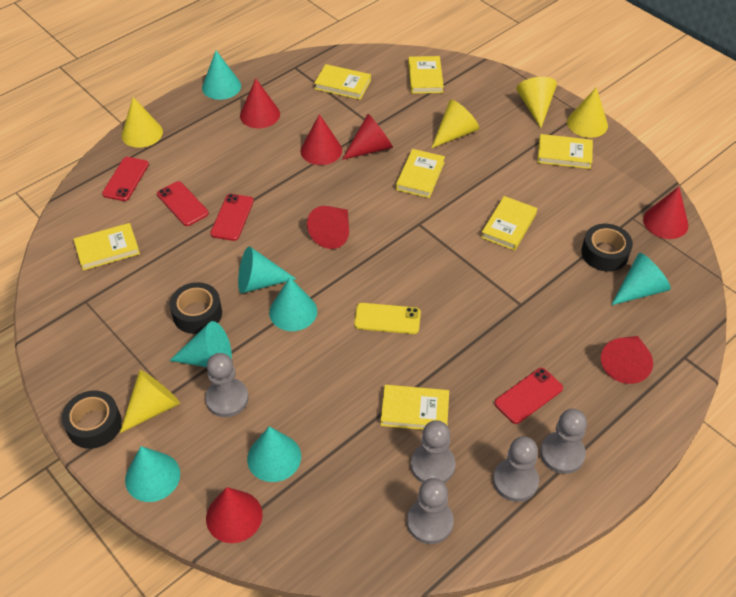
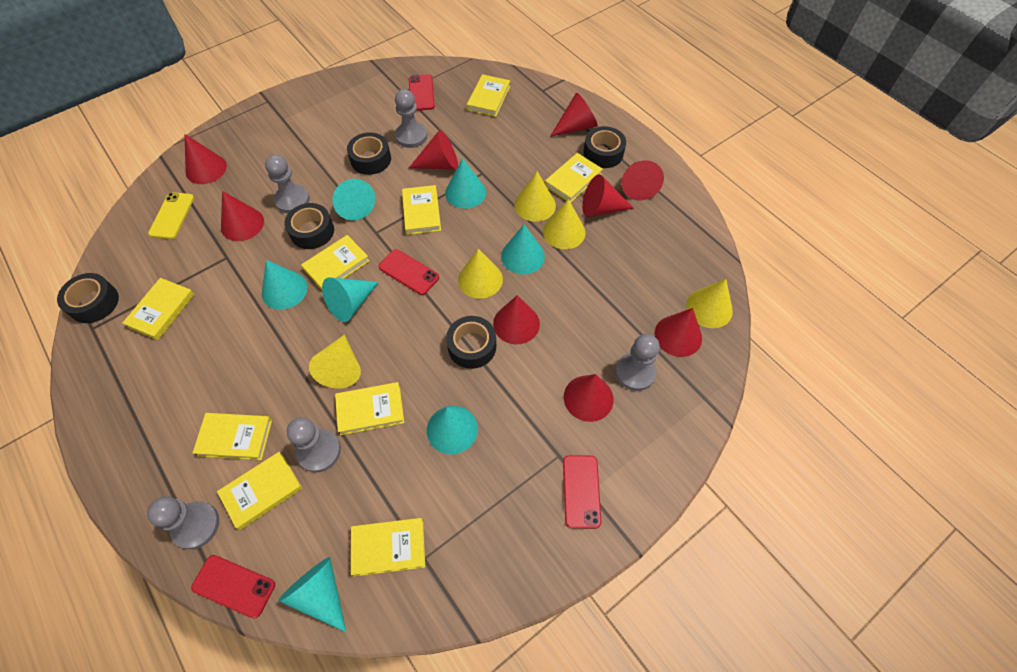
black tape: [62,390,122,449] [170,282,222,334] [581,224,633,272] = 3 -> [57,273,119,323] [284,203,334,249] [347,132,391,175] [446,316,496,369] [583,126,626,168] = 5
red cone: [206,487,262,543] [240,78,280,128] [301,114,342,165] [307,206,349,249] [342,114,393,160] [601,336,653,384] [643,187,688,239] = 7 -> [185,134,227,184] [221,191,264,241] [409,130,458,169] [493,295,540,344] [550,93,598,137] [564,374,614,422] [582,174,634,217] [621,161,664,200] [655,308,702,357] = 9
yellow book: [74,223,140,271] [314,64,371,100] [381,385,449,430] [396,149,445,198] [408,56,444,94] [481,196,537,251] [537,134,593,169] = 7 -> [123,278,195,340] [193,413,272,460] [217,452,302,530] [301,235,370,290] [335,382,404,435] [351,518,425,576] [402,185,441,235] [467,74,510,117] [545,153,603,202] = 9

